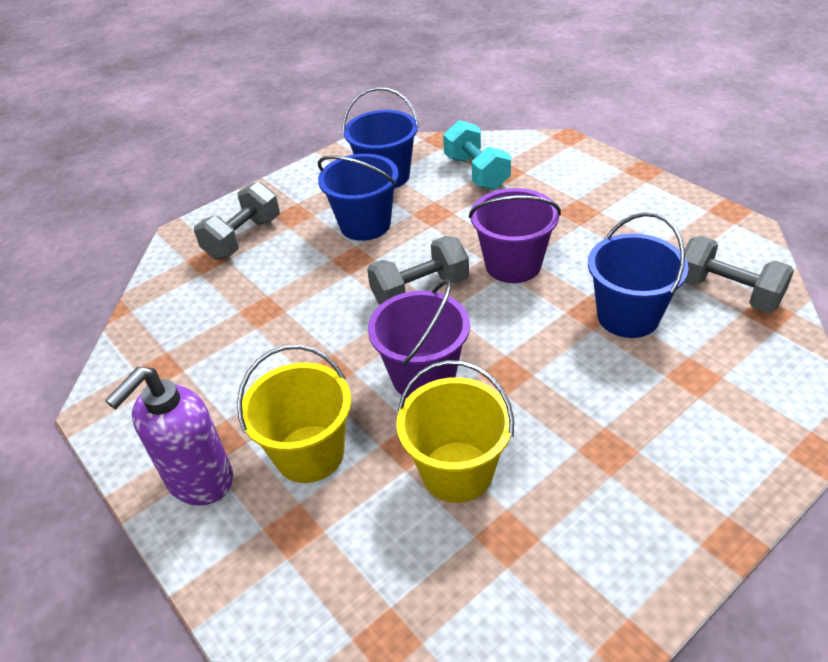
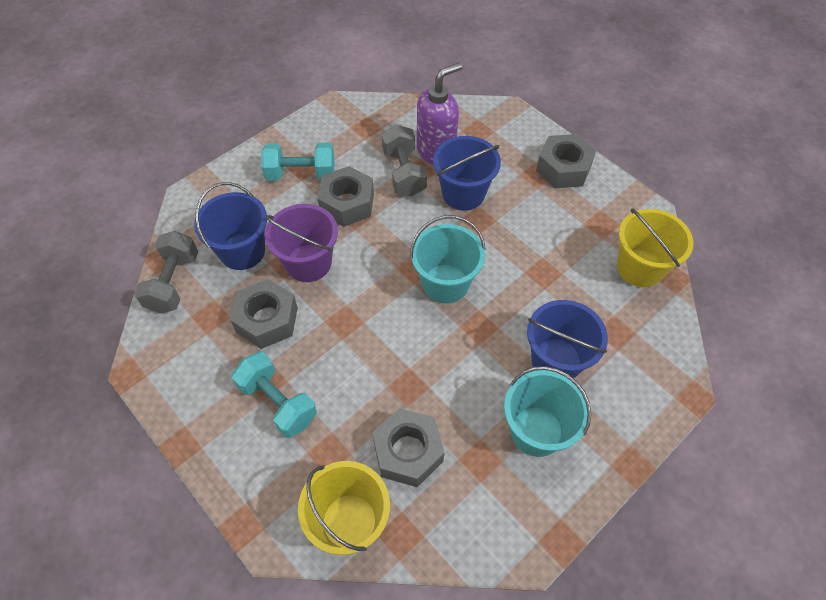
grey dumbbell: [194,181,280,260] [367,236,469,305] [684,236,794,313] = 3 -> [134,231,198,313] [382,125,427,197] = 2
grey nut: none = 0 -> [230,279,298,349] [318,166,374,227] [372,408,445,487] [536,134,596,188] = 4
purple bucket: [368,280,470,398] [469,188,561,283] = 2 -> [265,204,338,282] = 1
turquoise bucket: none = 0 -> [410,215,486,304] [504,366,591,457] = 2
turquoise dumbbell: [443,120,511,190] = 1 -> [232,352,317,438] [261,143,335,181] = 2

